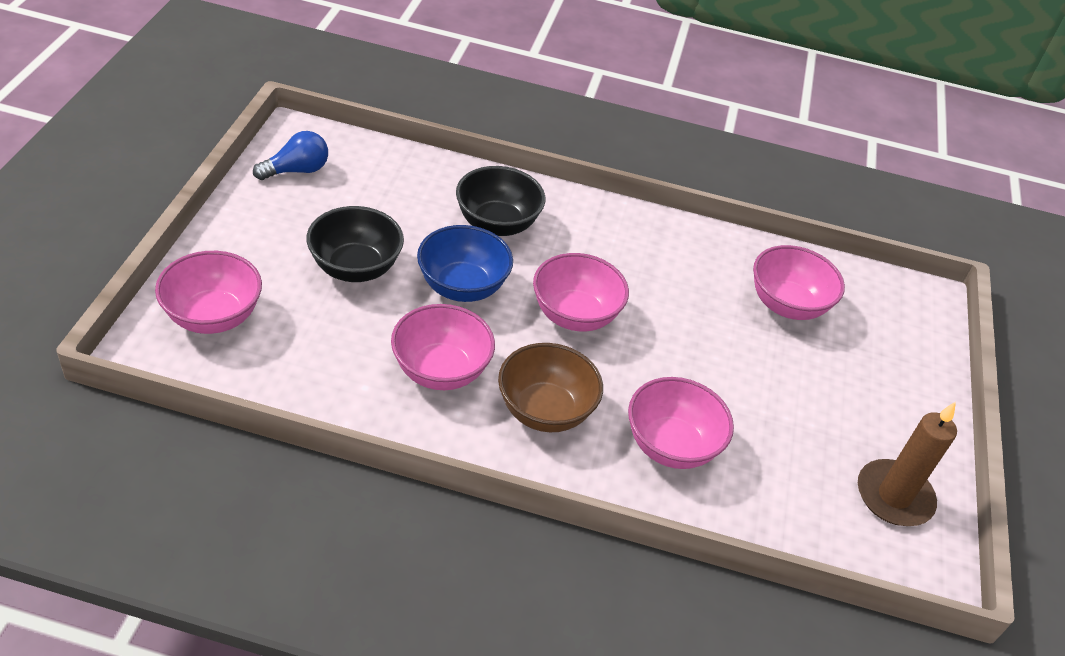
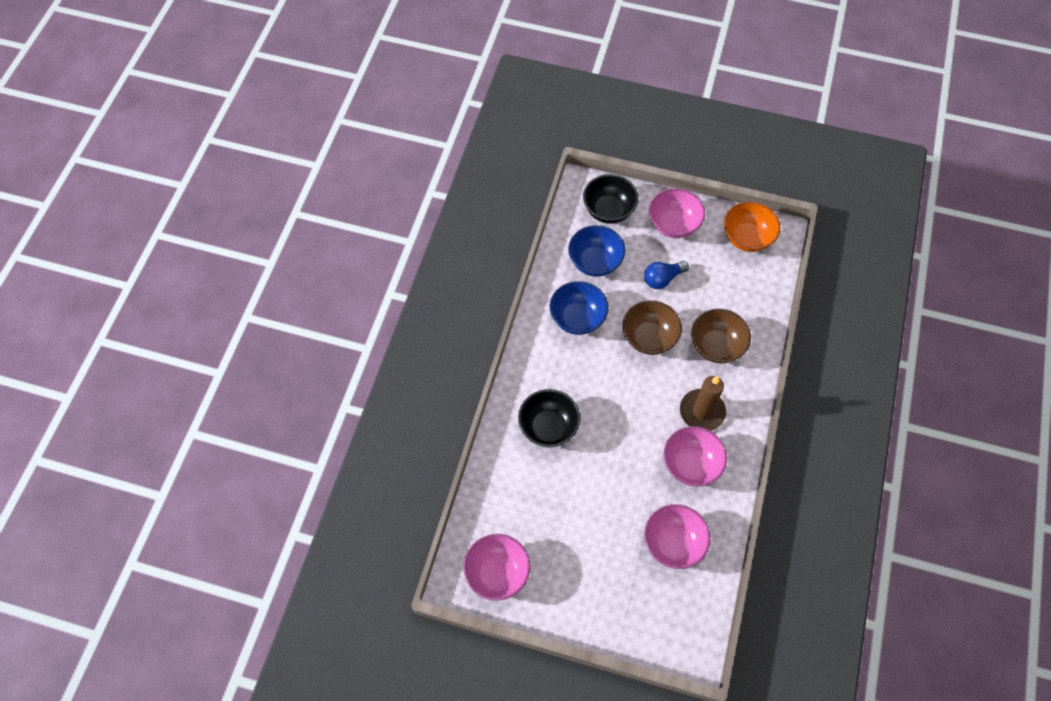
blue bowl: [417,225,513,302] = 1 -> [550,281,609,335] [568,225,626,277] = 2
brown bowl: [498,343,603,432] = 1 -> [622,300,682,355] [691,309,751,363] = 2
orange bowl: none = 0 -> [724,202,781,252] = 1
pink bowl: [155,251,262,334] [391,304,495,390] [533,253,629,331] [628,377,734,469] [753,245,845,320] = 5 -> [463,534,530,601] [644,504,711,569] [649,188,705,238] [664,426,727,487] = 4

